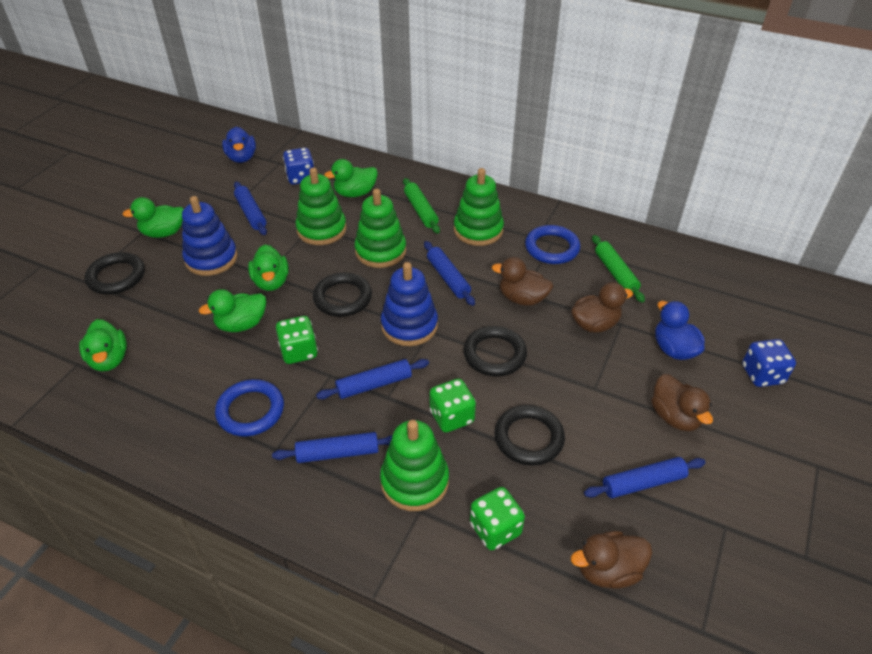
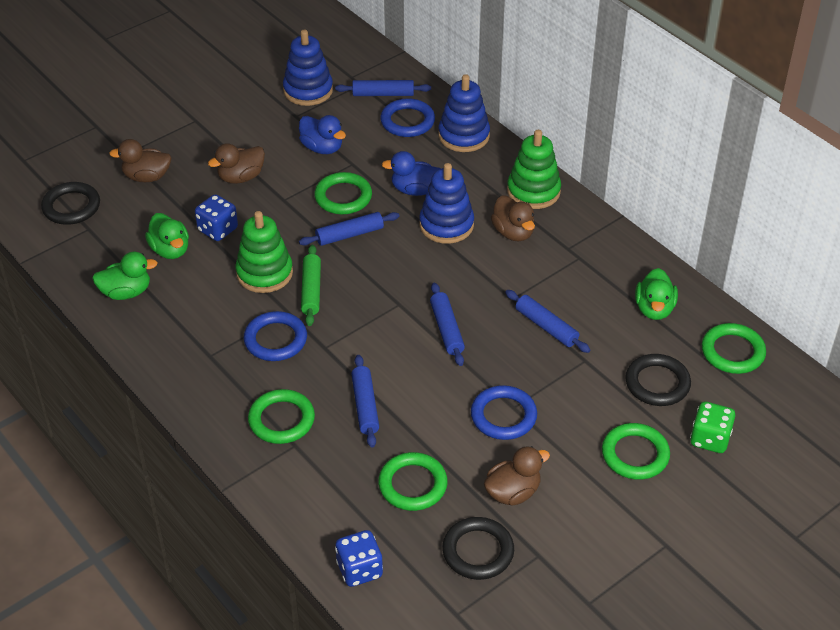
black ring: [85,252,145,294] [313,273,372,317] [463,326,527,376] [495,405,565,466] = 4 -> [41,182,100,225] [442,517,514,580] [625,354,691,406] = 3
blue ring: [215,379,284,437] [525,225,580,264] = 2 -> [244,311,307,361] [380,98,435,137] [471,385,537,440] = 3
blue stacking toy: [182,196,238,276] [381,262,438,346] = 2 -> [283,29,333,106] [419,163,474,244] [438,74,490,152] = 3
green dice: [276,316,318,364] [430,379,476,432] [470,487,525,550] = 3 -> [690,402,735,453] = 1
green duck: [79,319,127,371] [122,197,184,238] [199,289,266,332] [248,244,289,291] [324,159,378,197] = 5 -> [92,252,157,300] [145,213,189,259] [635,268,678,320] = 3
green ring: none = 0 -> [248,389,315,444] [314,172,372,214] [378,452,448,511] [602,423,670,480] [702,323,766,374] = 5
green rolling pin: [403,178,440,234] [592,235,645,303] = 2 -> [301,245,321,326] = 1
green stacking toy: [295,167,347,245] [354,189,406,268] [380,420,449,511] [454,168,504,246] = 4 -> [236,211,293,293] [507,130,561,209] = 2

